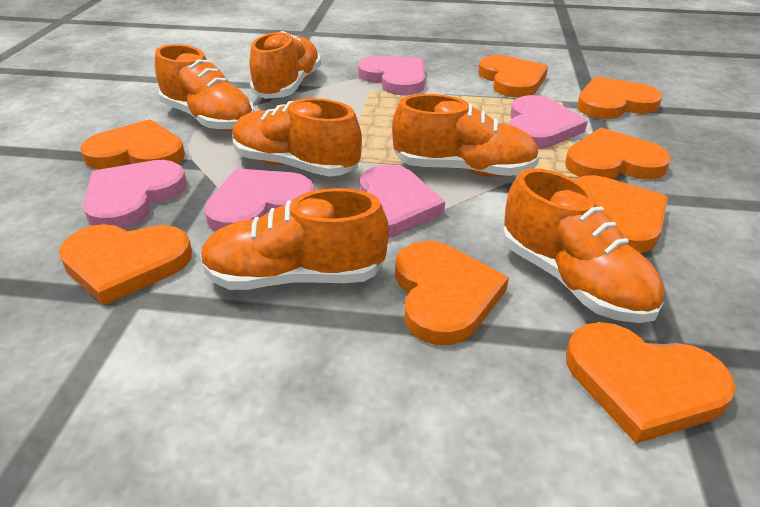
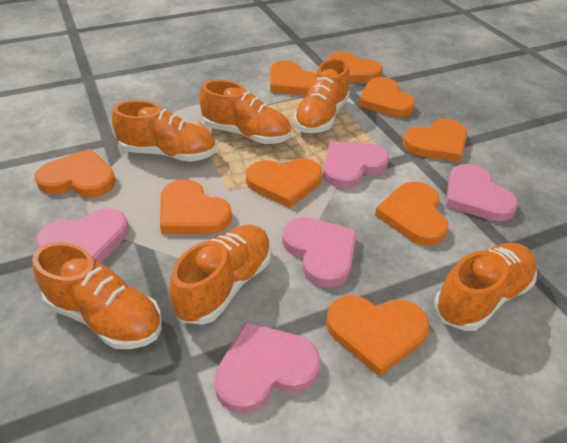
orange heart: [59,224,192,306] [80,119,185,169] [395,241,509,345] [478,55,548,98] [565,128,671,179] [566,322,736,444] [574,175,668,253] [577,76,662,119] = 8 -> [35,149,116,198] [160,179,232,234] [246,158,322,208] [270,61,316,95] [326,295,429,376] [328,52,383,83] [359,77,415,117] [375,181,448,246] [403,119,467,162] = 9

